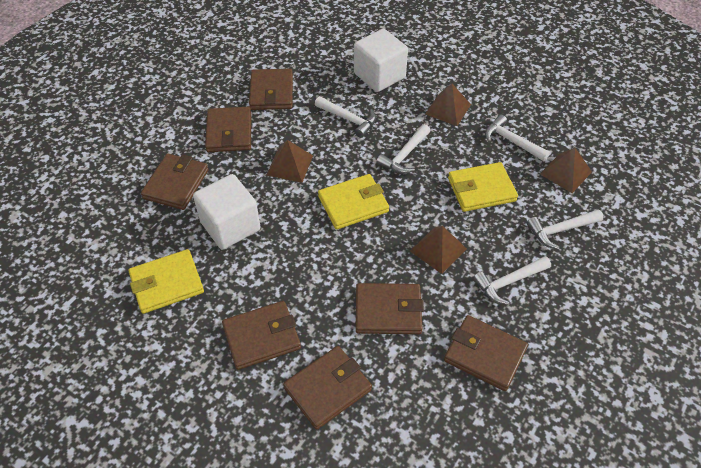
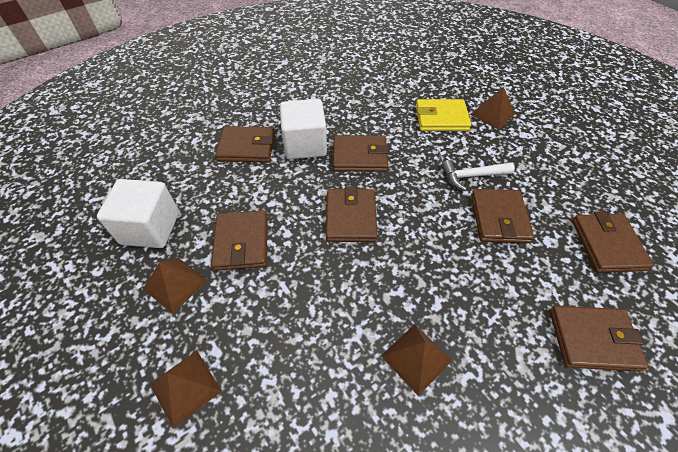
white hammer: [315,96,376,138] [376,124,430,174] [473,256,551,305] [485,115,550,161] [527,209,603,249] = 5 -> [441,160,515,191] = 1
yellow wallet: [129,249,204,314] [318,174,389,230] [448,162,518,212] = 3 -> [416,99,471,131] = 1

